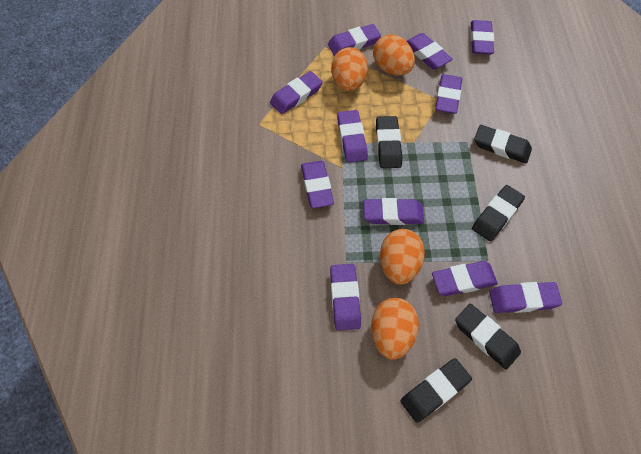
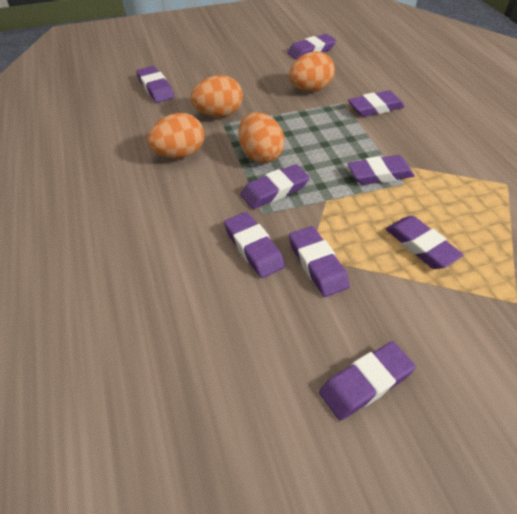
black eraser: [376,116,402,168] [400,358,472,423] [455,304,521,370] [472,185,525,241] [474,125,532,164] = 5 -> none = 0
purple eraser: [270,71,323,114] [301,161,334,208] [328,24,381,56] [330,264,361,331] [337,110,368,163] [363,198,424,225] [407,33,452,69] [432,261,498,296] [435,74,462,114] [470,20,494,55] [489,282,562,313] = 11 -> [136,66,175,103] [224,212,285,278] [240,164,310,209] [287,34,336,60] [289,226,350,297] [319,341,416,420] [347,155,415,185] [348,90,405,117] [386,216,463,269] = 9

